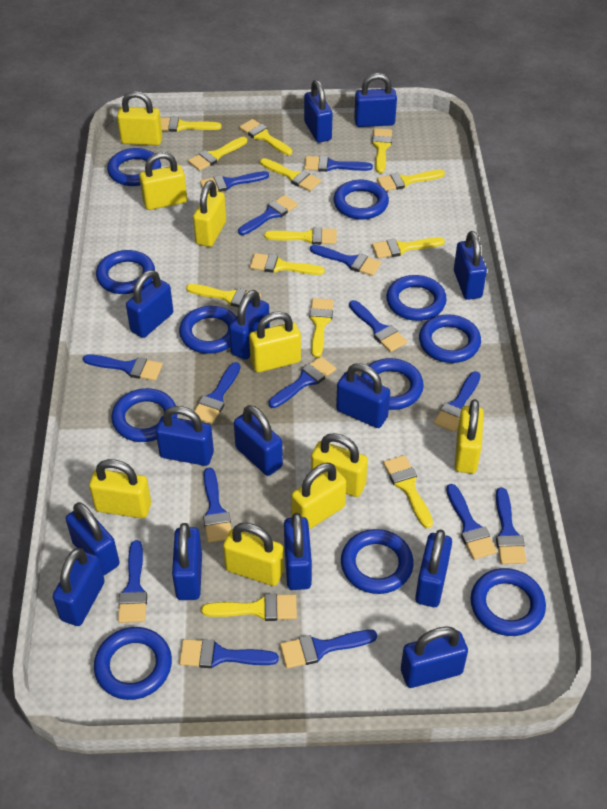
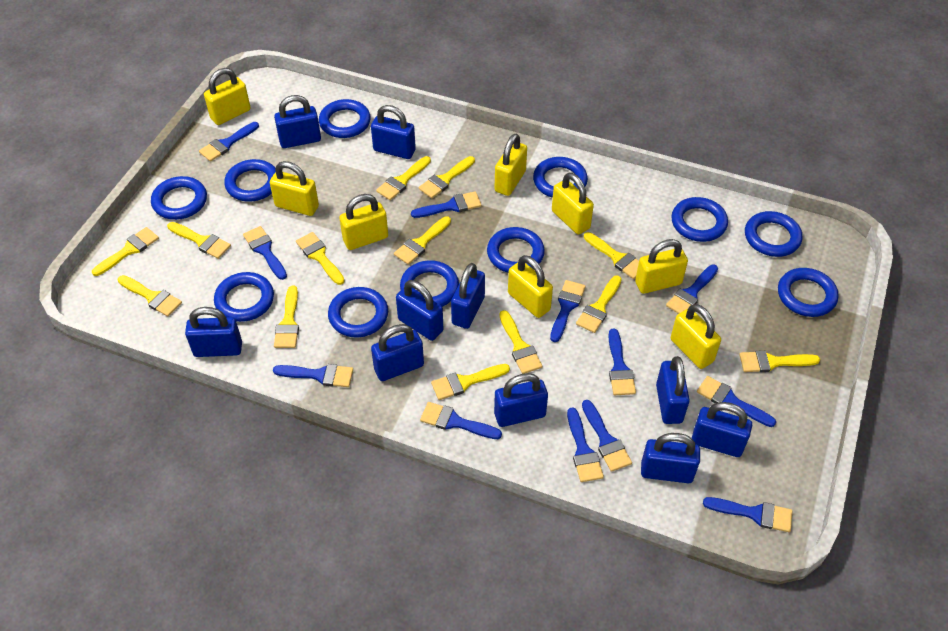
blue brush: [83,354,163,381] [118,540,147,623] [179,639,279,668] [194,362,240,424] [200,171,269,192] [203,468,231,543] [238,195,298,235] [269,356,336,408] [280,630,377,669] [304,156,373,172] [310,245,381,276] [349,300,407,352] [434,371,481,432] [446,484,497,560] [496,488,527,564] = 15 -> [199,122,259,161] [243,226,287,280] [273,364,353,387] [411,191,481,218] [420,402,502,439] [550,280,586,342] [567,407,604,482] [582,400,632,472] [608,329,636,395] [666,265,718,314] [697,376,776,427] [703,497,792,532] = 12
blue padlock: [53,548,105,626] [66,502,120,576] [126,270,173,338] [156,406,214,466] [172,523,202,600] [229,290,270,360] [234,405,283,476] [284,513,312,590] [304,80,333,143] [336,363,390,428] [354,73,397,127] [401,626,468,688] [415,529,452,607] [454,231,487,300] = 14 -> [185,307,242,357] [274,95,321,148] [371,105,416,159] [371,324,424,381] [396,280,444,341] [451,263,485,329] [494,373,548,427] [641,433,700,483] [656,356,690,424] [692,402,752,457] = 10
yellow padlock: [89,459,151,518] [117,91,163,146] [139,152,187,210] [193,180,226,247] [223,523,284,586] [249,311,301,372] [291,463,346,530] [311,433,368,497] [454,399,484,474] = 9 -> [204,68,251,125] [270,161,319,216] [339,194,388,250] [495,134,527,196] [508,255,553,318] [552,173,594,235] [635,239,688,294] [671,304,721,369] = 8

